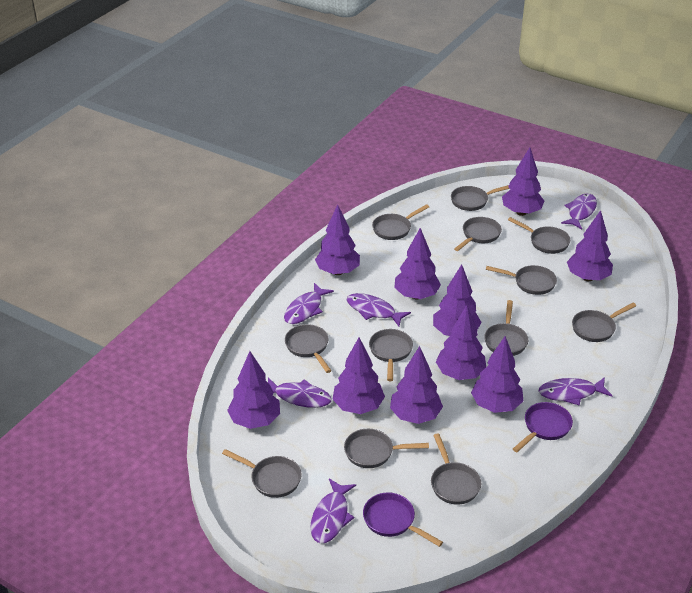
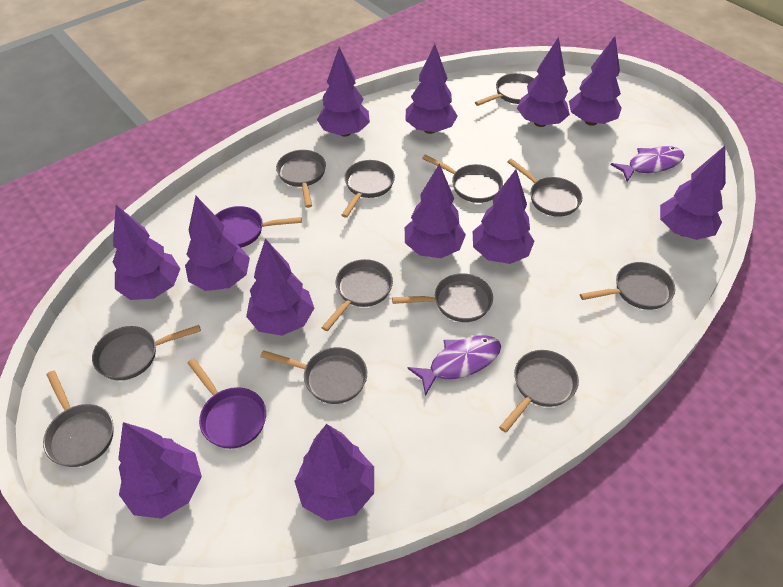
purple fish: [268,377,332,408] [284,283,334,324] [310,479,356,543] [346,293,411,326] [539,377,613,405] [561,193,597,229] = 6 -> [407,335,501,396] [611,146,684,182] = 2
purple tree: [227,351,280,429] [315,204,360,275] [333,337,385,414] [390,346,443,424] [394,228,441,299] [433,264,481,336] [436,305,486,380] [471,336,524,413] [502,147,544,216] [567,210,613,281] = 10 -> [113,205,180,300] [118,422,202,519] [185,196,250,291] [246,239,314,336] [294,424,374,521] [317,47,370,137] [405,44,458,134] [405,163,466,258] [473,169,534,264] [517,37,570,127] [569,36,622,126] [660,146,726,240] = 12

